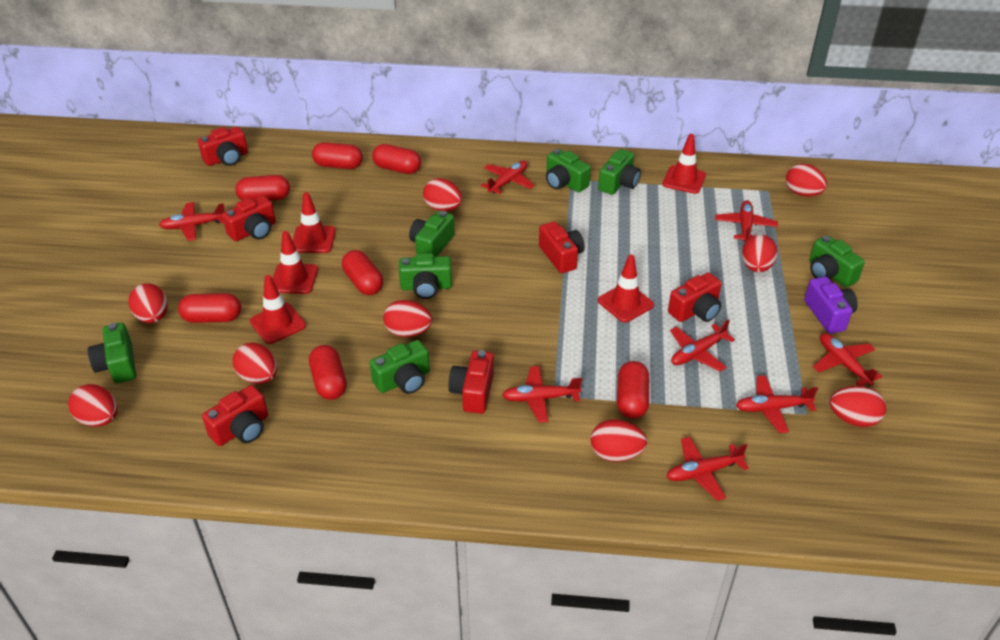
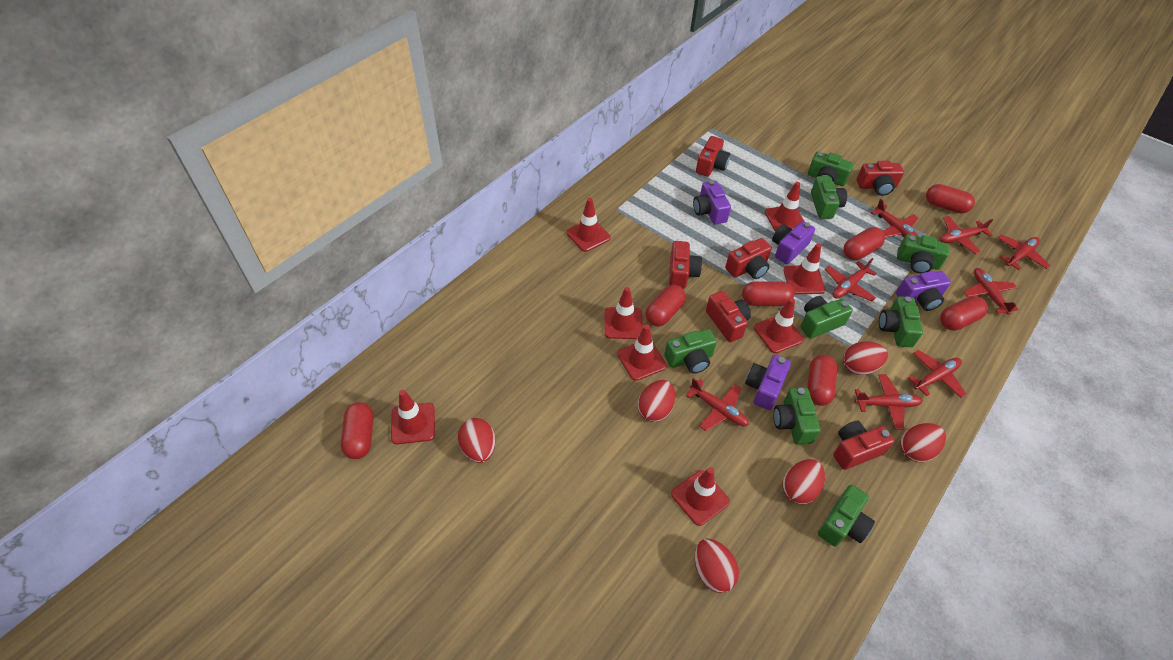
green camera: [88,323,136,383] [370,340,430,394] [399,253,452,299] [409,211,455,257] [546,149,591,192] [598,149,641,195] [809,235,865,287] = 7 -> [664,329,717,374] [773,387,820,445] [800,296,853,339] [808,152,854,186] [811,176,847,219] [818,485,875,547] [879,296,923,347] [897,234,949,274] = 8
purple camera: [804,277,858,334] = 1 -> [693,180,731,225] [745,355,791,410] [772,221,815,264] [896,271,951,311] = 4
red egg: [68,384,117,427] [129,283,168,323] [233,343,277,384] [383,300,432,337] [423,178,462,211] [591,419,647,462] [742,234,777,273] [786,164,827,196] [830,386,886,427] = 9 -> [458,418,495,463] [638,380,675,422] [695,539,739,593] [782,459,825,504] [843,341,888,375] [900,423,946,462] = 6
red traffic cone: [250,275,306,344] [272,231,318,294] [293,192,336,253] [598,255,654,323] [663,134,706,194] = 5 -> [391,390,435,444] [567,198,611,252] [604,287,643,339] [617,325,667,381] [671,467,730,526] [754,298,803,353] [765,182,804,232] [783,243,825,294] = 8

